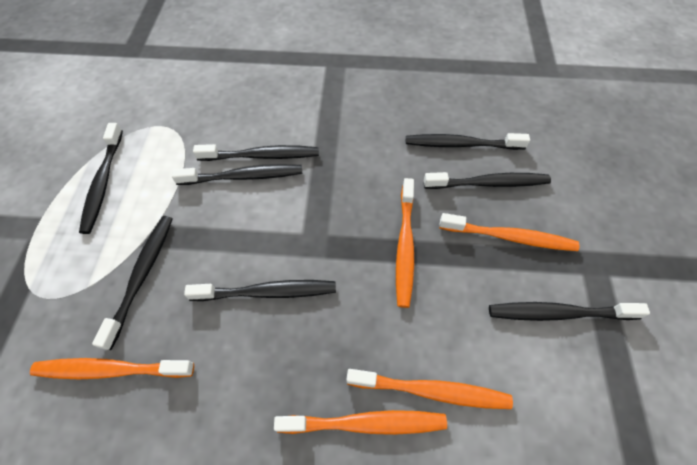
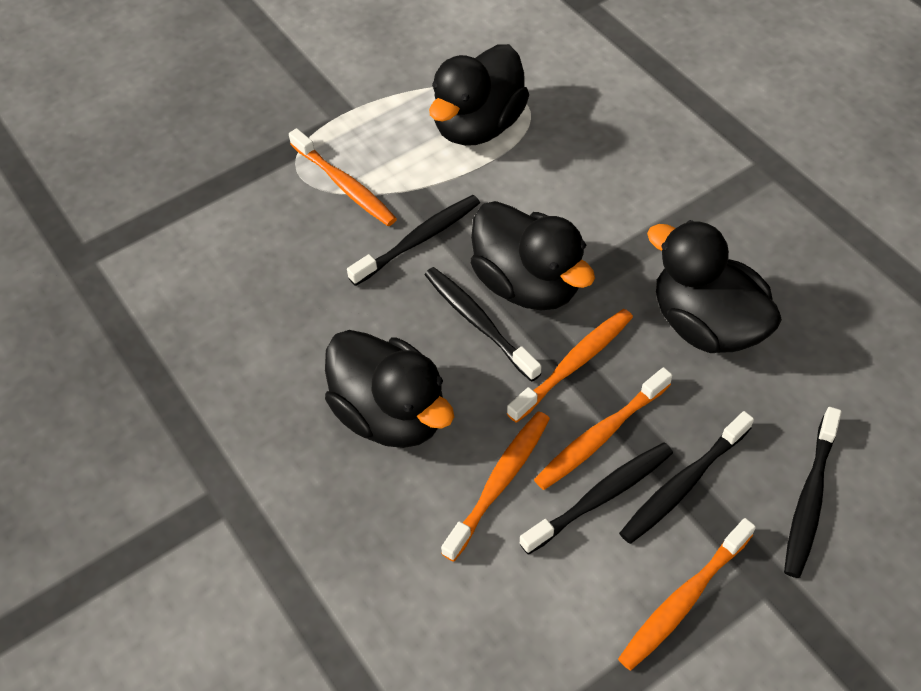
black duck: none = 0 -> [325,330,454,448] [429,44,529,146] [471,201,595,311] [647,220,782,353] = 4
black toothbrush: [79,123,123,234] [92,216,173,350] [172,164,302,185] [184,280,336,301] [193,144,319,161] [406,133,530,150] [424,172,551,189] [489,302,650,321] = 8 -> [347,195,480,286] [424,267,542,382] [519,442,673,555] [619,411,754,544] [784,407,842,578] = 5

